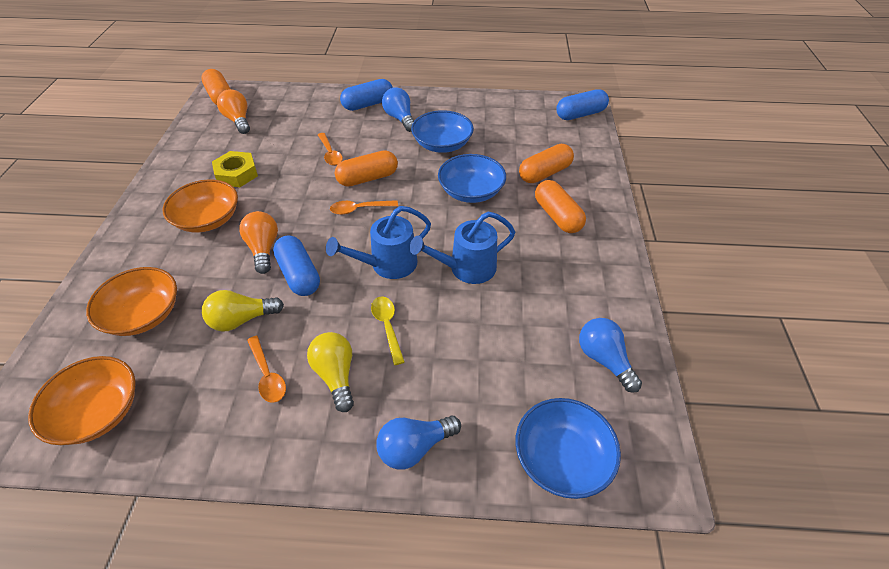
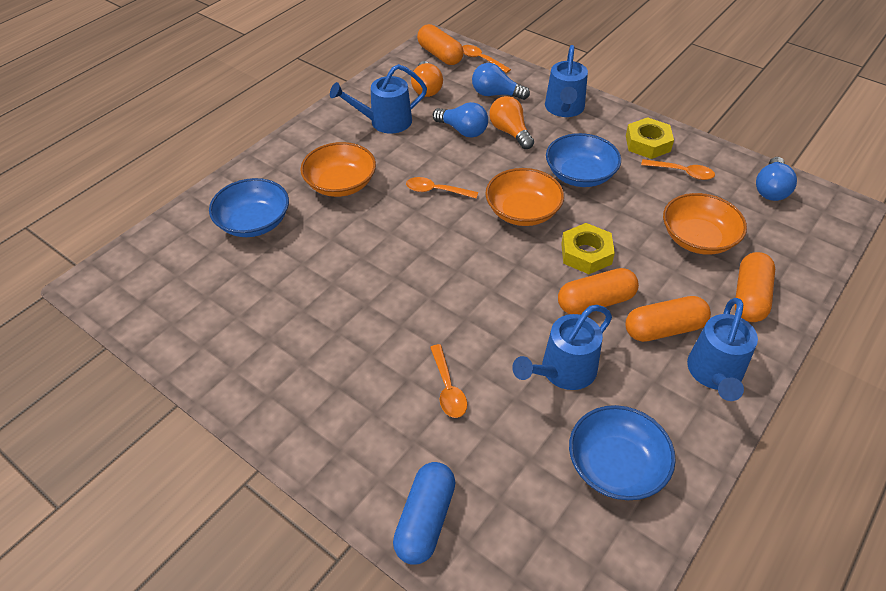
blue capsule: [273,235,320,296] [340,79,393,111] [556,89,609,120] = 3 -> [393,462,456,565] = 1
blue watering can: [326,206,431,279] [410,212,515,284] = 2 -> [330,64,427,133] [512,305,612,390] [545,45,588,117] [687,298,758,401] = 4
orange spoon: [247,336,286,403] [318,133,343,166] [330,200,398,215] = 3 -> [406,177,478,199] [430,344,467,418] [462,45,511,73] [641,159,715,180] = 4
yellow light bulb: [202,290,284,332] [307,332,354,412] = 2 -> none = 0
yellow nut: [212,151,258,187] = 1 -> [561,223,615,274] [626,117,674,159] = 2
yellow spoon: [371,296,405,365] = 1 -> none = 0

